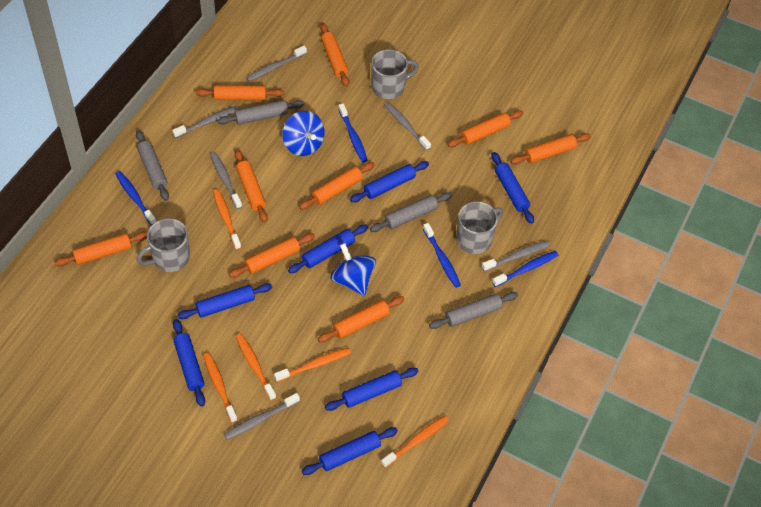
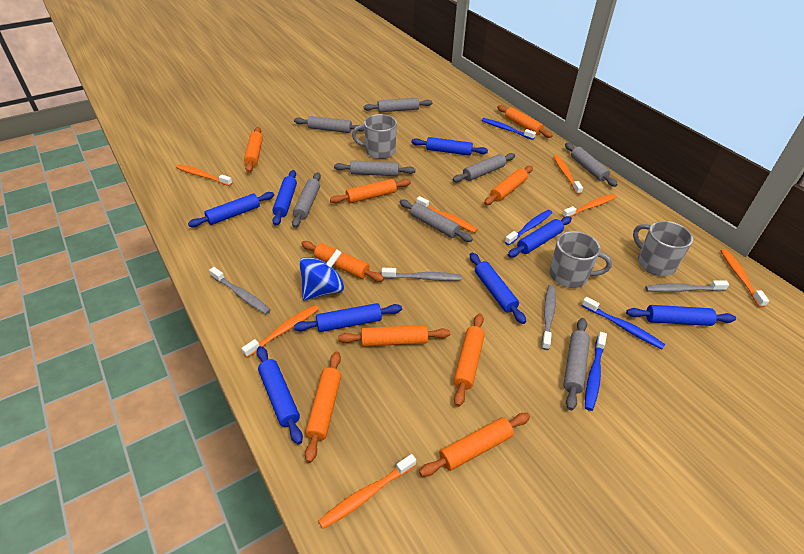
blue rolling pin: [173,319,205,407] [177,283,272,319] [288,224,368,273] [302,427,398,475] [325,368,419,411] [350,161,429,202] [491,152,534,224] = 7 -> [188,192,274,227] [257,346,303,445] [272,170,297,226] [294,303,402,332] [411,137,488,156] [470,253,526,324] [508,216,572,257] [626,305,736,326] = 8
blue spinning top: [282,111,325,156] [331,243,376,296] = 2 -> [299,250,344,300] = 1
grey rolling pin: [136,131,169,201] [218,100,304,125] [370,192,452,232] [429,292,518,329] = 4 -> [292,172,321,228] [294,116,364,133] [334,160,416,176] [364,98,433,112] [399,200,473,242] [452,153,515,182] [563,318,590,410] [565,143,618,187] = 8
grey toothbrush: [172,106,239,138] [210,152,242,209] [224,393,300,440] [246,46,307,81] [384,102,431,151] [482,240,550,272] = 6 -> [209,267,271,314] [382,268,462,281] [541,285,556,350] [645,280,729,292] = 4
orange toothbrush: [203,352,238,423] [213,189,241,250] [236,334,276,401] [274,347,351,382] [381,415,449,468] = 5 -> [176,164,232,186] [241,305,319,358] [318,454,416,529] [416,196,478,233] [553,155,583,195] [562,194,617,218] [721,249,769,308] = 7

